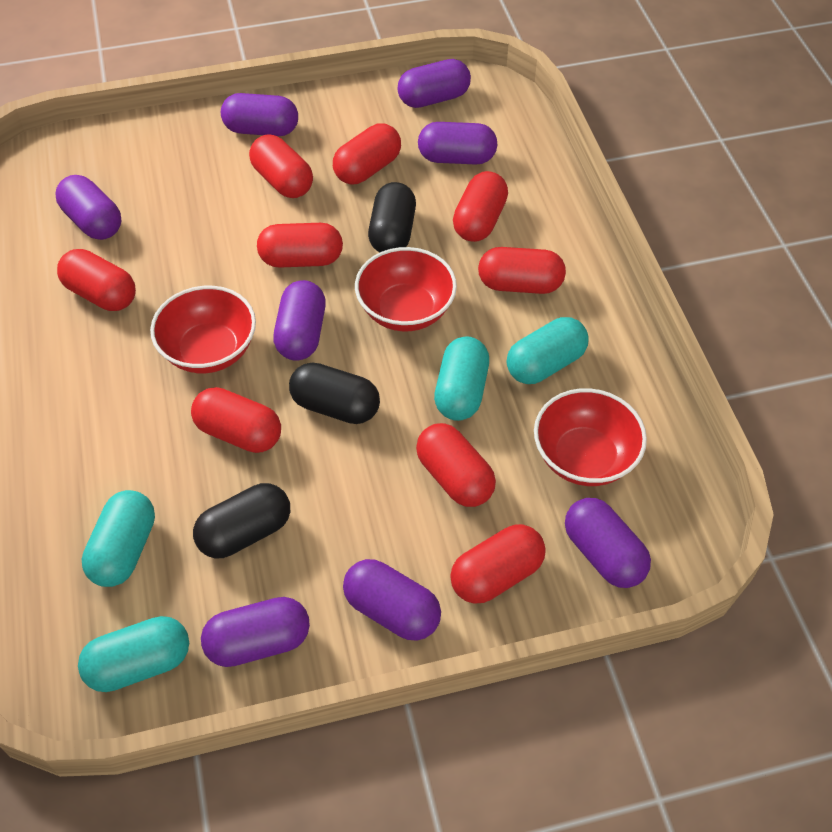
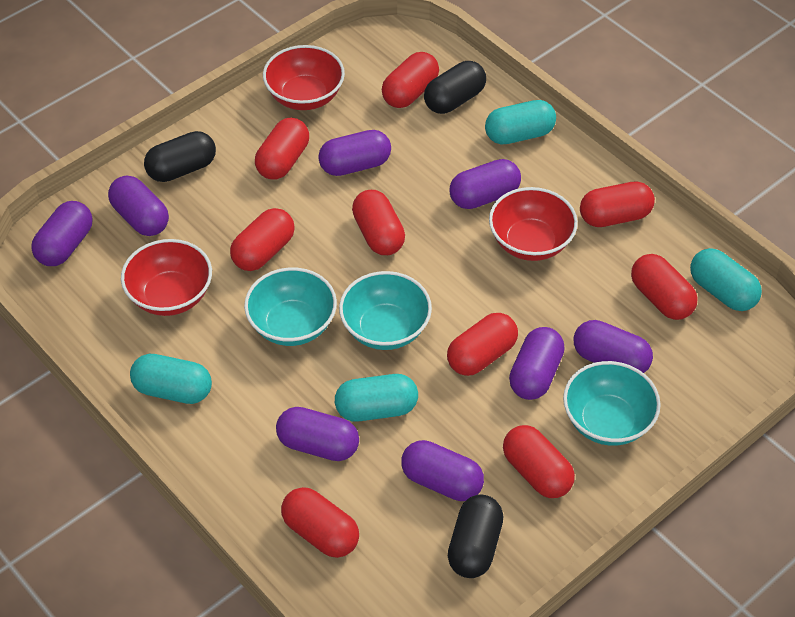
turquoise bowl: none = 0 -> [244,267,337,346] [339,271,432,350] [563,361,661,446] = 3

